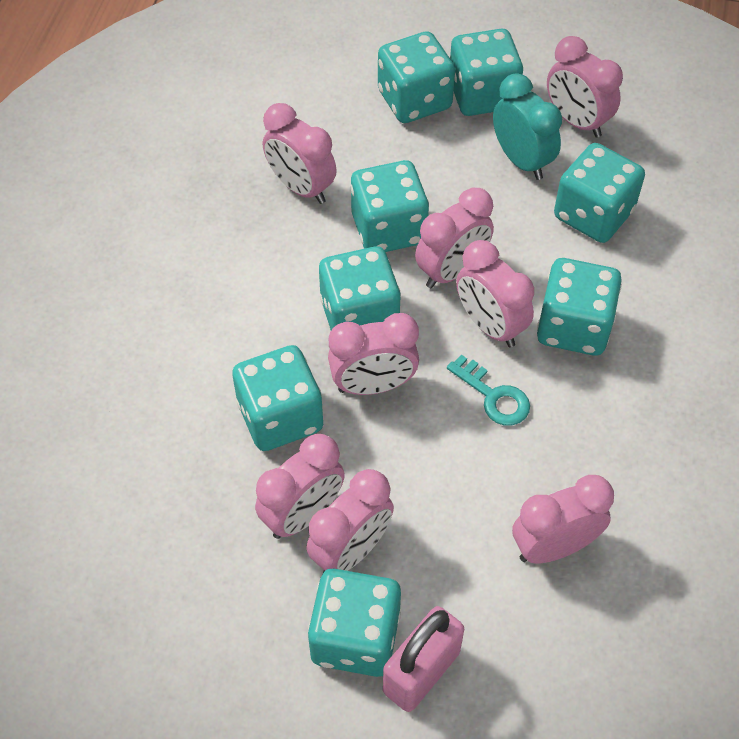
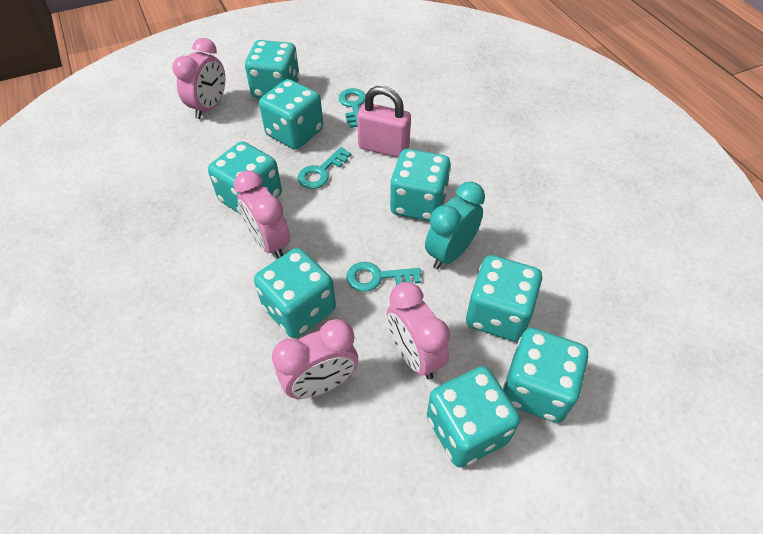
pink clock: [255,434,345,539] [263,103,337,204] [306,469,394,573] [328,313,419,395] [415,188,494,288] [456,240,534,347] [512,475,614,564] [547,36,623,138] = 8 -> [173,38,225,119] [234,170,290,259] [272,319,358,399] [387,282,450,380] = 4
turquoise key: [447,354,530,426] = 1 -> [298,147,351,189] [339,88,366,128] [346,262,421,292] = 3

